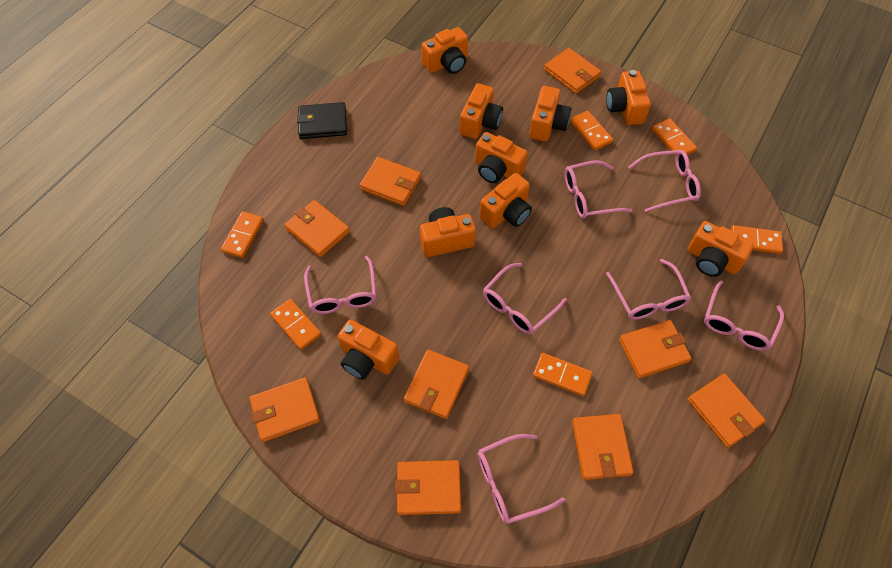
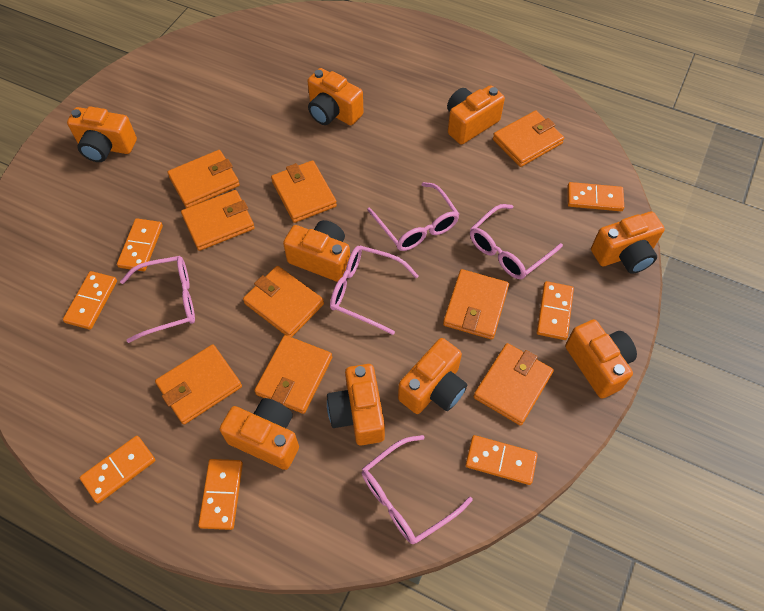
black wallet: [296,102,347,139] = 1 -> none = 0
orange domino: [221,211,264,258] [270,299,321,350] [533,353,592,396] [570,111,613,150] [652,118,697,156] [731,225,783,254] = 6 -> [63,271,117,330] [80,436,155,503] [117,218,163,271] [198,459,243,530] [465,435,538,485] [537,281,574,340] [567,182,624,211] = 7
pink glasses: [304,256,377,314] [478,434,565,524] [483,263,567,334] [565,160,633,219] [606,259,691,320] [628,150,701,212] [704,280,784,351] = 7 -> [120,256,195,343] [330,245,419,335] [362,435,473,544] [367,182,459,251] [470,204,563,279] = 5

